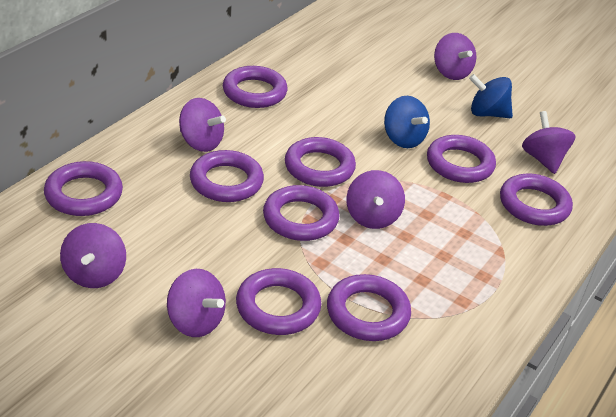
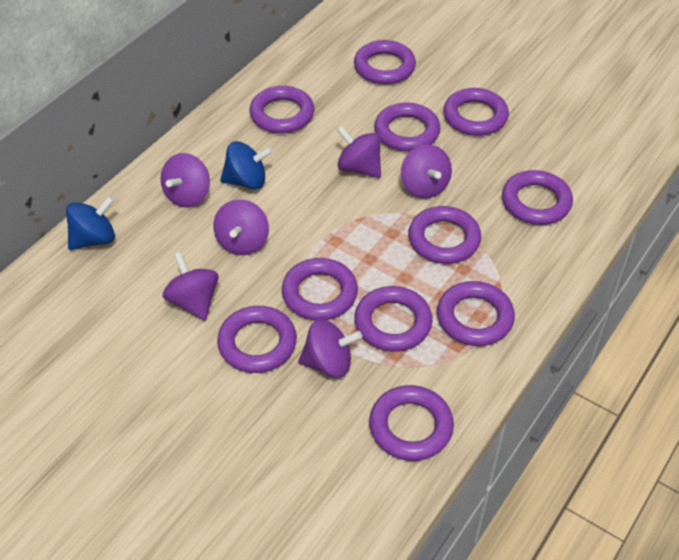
purple ring: [44,161,123,216] [190,150,264,202] [223,66,288,108] [236,268,321,335] [263,185,339,241] [285,137,356,187] [327,274,411,341] [427,135,496,183] [500,174,573,226] = 9 -> [217,306,297,373] [249,86,314,134] [282,258,358,321] [354,40,416,85] [354,286,432,352] [369,385,454,461] [374,102,441,152] [408,206,481,264] [437,281,515,346] [443,88,509,136] [502,170,573,225] = 11

